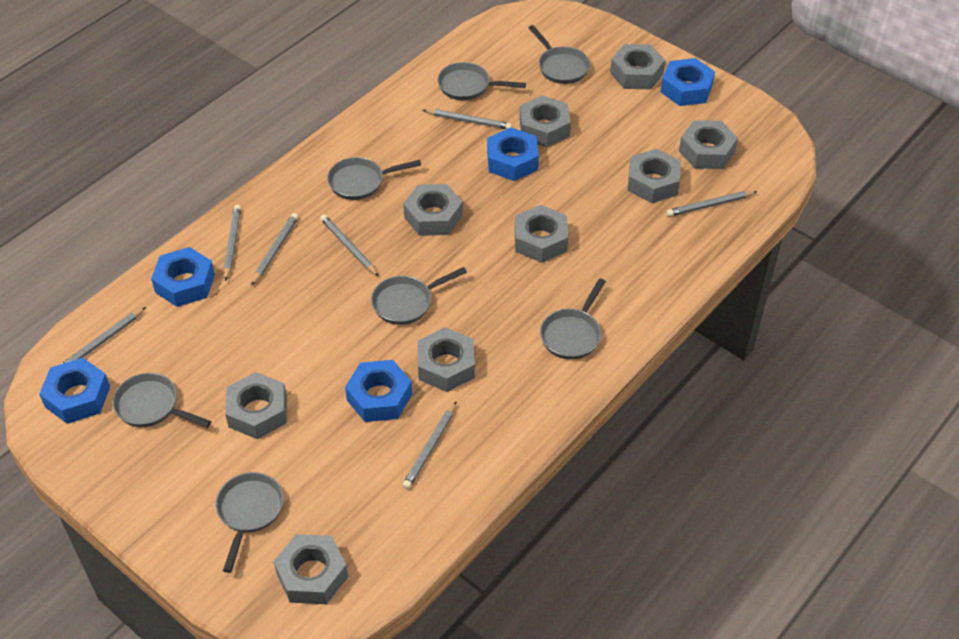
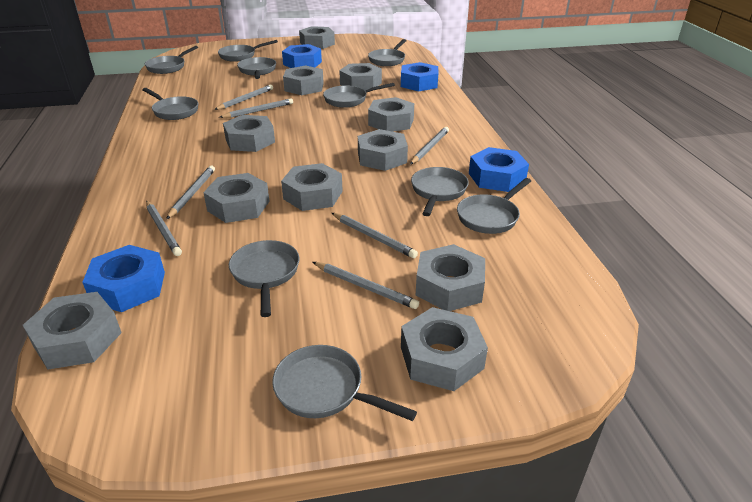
blue nut: [39,358,110,424] [151,247,215,307] [345,360,412,422] [487,127,539,181] [661,58,715,106] = 5 -> [82,245,165,312] [282,44,322,68] [401,62,438,91] [469,147,529,192] = 4
grey nut: [225,372,287,439] [274,534,348,604] [403,184,463,236] [418,327,475,392] [515,205,568,263] [519,95,571,147] [610,44,665,89] [628,149,681,203] [679,120,738,169] = 9 -> [23,292,122,369] [203,173,270,223] [223,115,275,152] [281,163,343,211] [283,66,324,95] [299,26,335,49] [339,63,382,90] [358,129,408,171] [368,97,414,132] [401,307,488,391] [416,244,485,311] = 11
grey pan: [112,373,211,428] [216,472,283,573] [327,157,421,200] [371,267,467,325] [438,62,526,100] [528,25,590,84] [540,278,606,360] = 7 -> [142,88,198,120] [145,46,198,74] [218,40,278,62] [229,240,300,317] [237,57,276,79] [272,345,417,421] [323,83,395,108] [368,39,407,66] [411,167,469,216] [457,178,531,234] = 10

